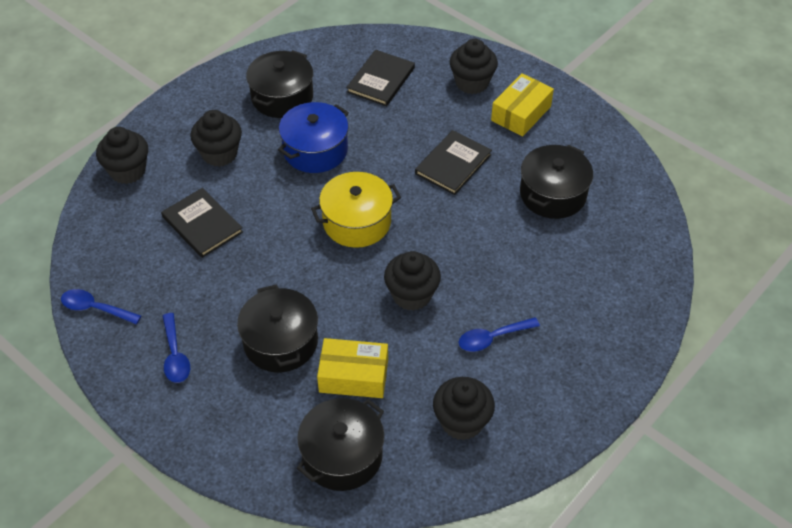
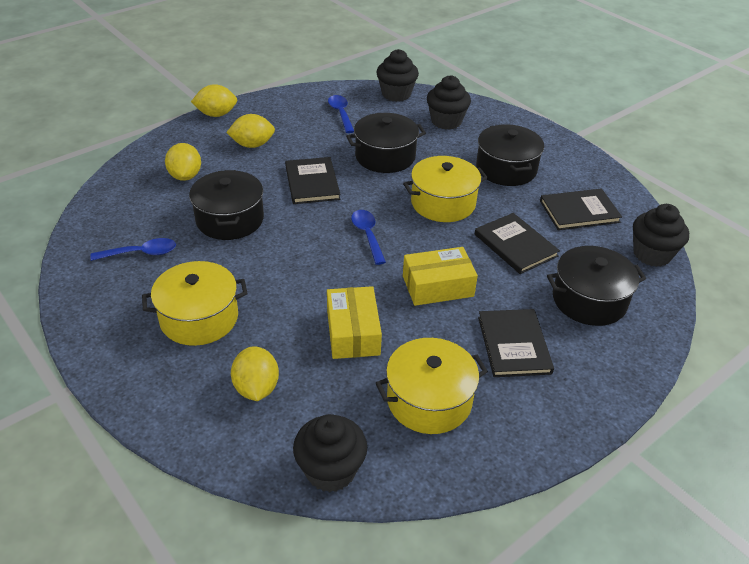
black book: [161,188,243,258] [346,50,415,106] [415,130,492,195] = 3 -> [285,157,340,204] [475,213,560,274] [478,309,554,377] [540,188,622,230] = 4
black cupcake: [96,127,148,184] [190,110,242,167] [384,251,441,311] [433,377,495,440] [450,39,498,94] = 5 -> [293,414,367,492] [376,49,419,102] [427,75,471,130] [633,204,689,267] = 4
blue pot: [278,102,349,173] = 1 -> none = 0
yellow lemon: none = 0 -> [165,143,201,181] [191,84,237,117] [226,114,275,148] [231,346,279,401] = 4
yellow pot: [311,172,401,248] = 1 -> [142,261,248,346] [376,338,488,434] [403,156,488,222] = 3

